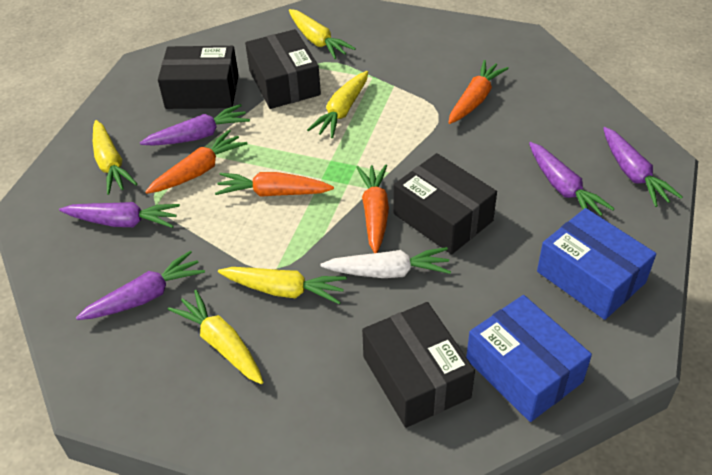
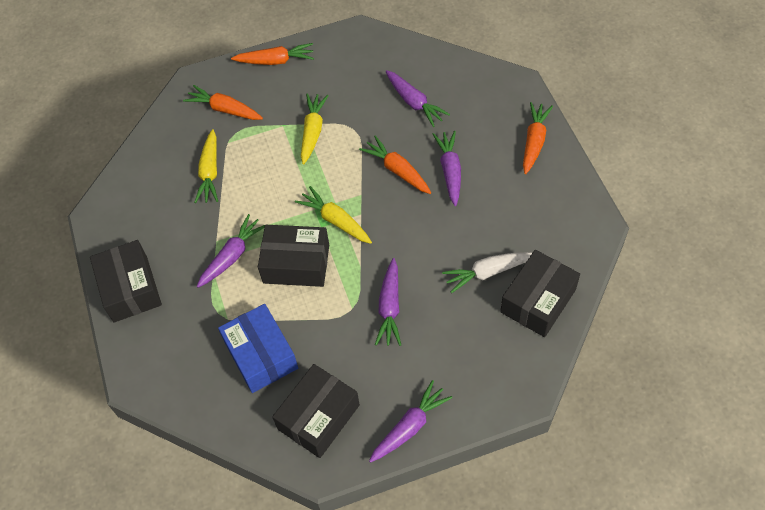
blue box: [466,295,592,422] [537,208,656,320] = 2 -> [218,304,298,393] = 1
yellow carrot: [93,120,137,195] [168,290,263,384] [218,267,347,304] [289,9,356,59] [307,71,368,138] = 5 -> [194,129,218,203] [295,186,372,244] [301,93,329,164] = 3

